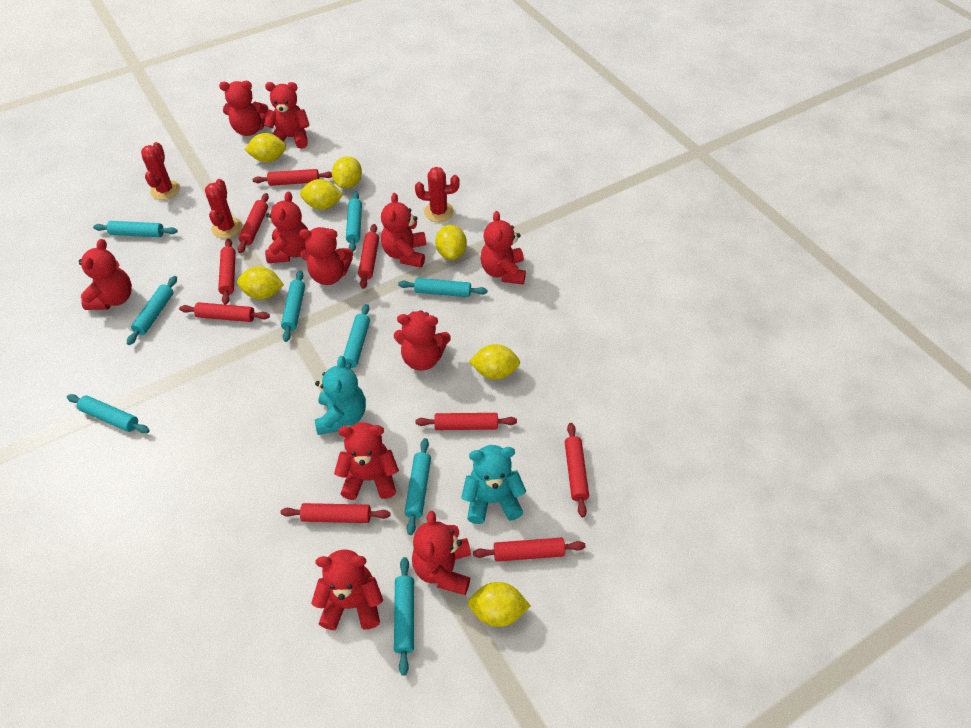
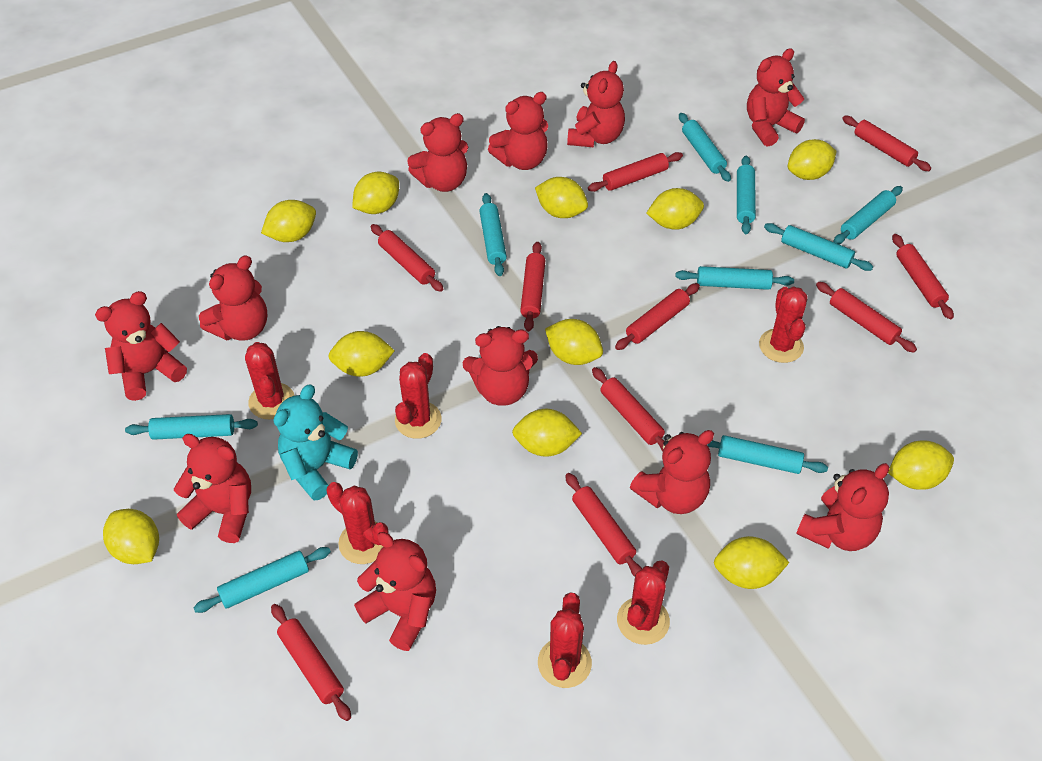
red cactus: [141,142,180,200] [205,179,242,238] [415,167,460,222] = 3 -> [245,342,295,419] [326,482,389,564] [395,353,442,439] [538,592,592,688] [617,561,670,645] [759,286,808,363] = 6
red rolling pin: [179,302,270,322] [218,238,236,305] [238,193,269,253] [253,169,332,186] [281,503,391,523] [358,224,379,289] [415,413,517,430] [473,538,586,562] [565,423,589,517] = 9 -> [271,604,351,721] [371,224,443,292] [520,242,545,332] [565,473,642,577] [588,152,683,192] [592,367,665,452] [615,283,700,350] [816,282,917,352] [842,116,931,171] [892,234,954,319] = 10
turquoise teddy bear: [315,356,366,435] [461,445,527,524] = 2 -> [274,384,358,501] = 1
yellow lemon: [237,266,284,300] [244,133,286,162] [300,179,343,210] [332,156,362,189] [435,225,467,260] [468,582,531,627] [469,344,520,380] = 7 -> [103,509,159,564] [261,200,316,242] [328,331,395,377] [352,172,399,214] [512,409,582,457] [535,177,588,218] [545,319,603,365] [647,188,704,230] [714,536,790,589] [788,139,837,180] [888,440,954,490] = 11

